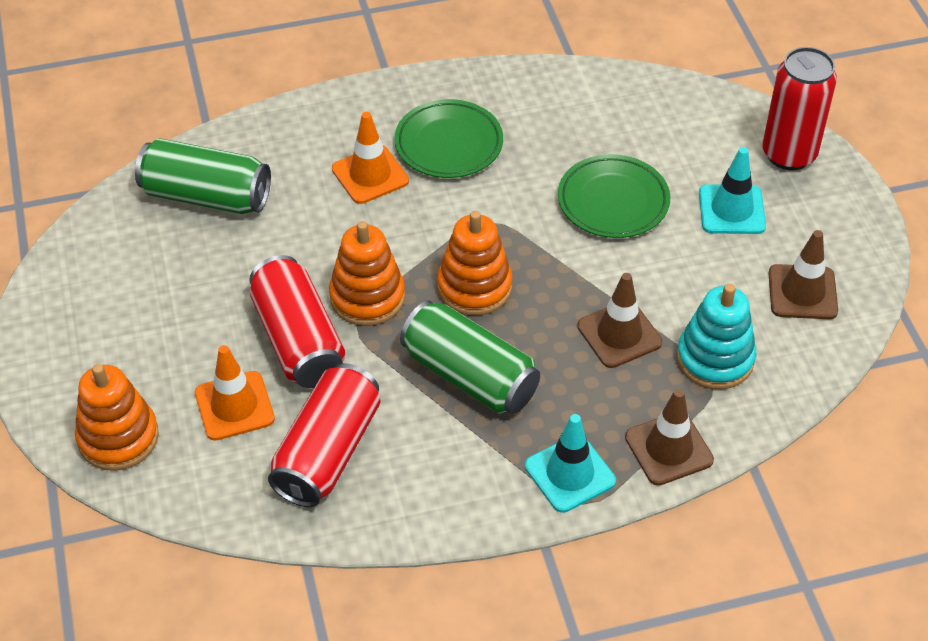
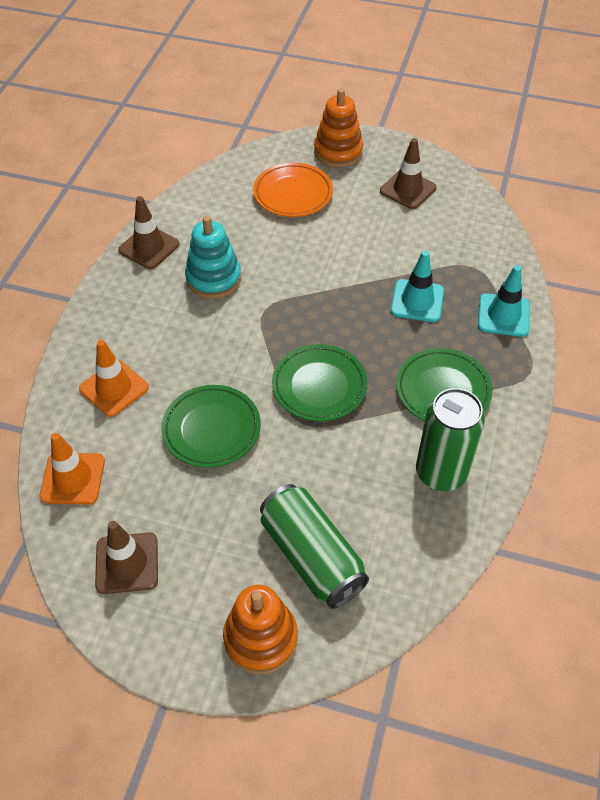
green plate: [394,99,503,178] [558,154,670,238] = 2 -> [161,385,261,468] [272,344,368,421] [396,348,493,421] = 3
orange plate: none = 0 -> [253,163,333,217] = 1
orange stacking toy: [75,364,159,471] [329,221,405,326] [437,211,513,315] = 3 -> [223,585,298,674] [314,88,363,167] = 2
red can: [249,255,345,388] [268,363,381,507] [762,47,837,170] = 3 -> none = 0

